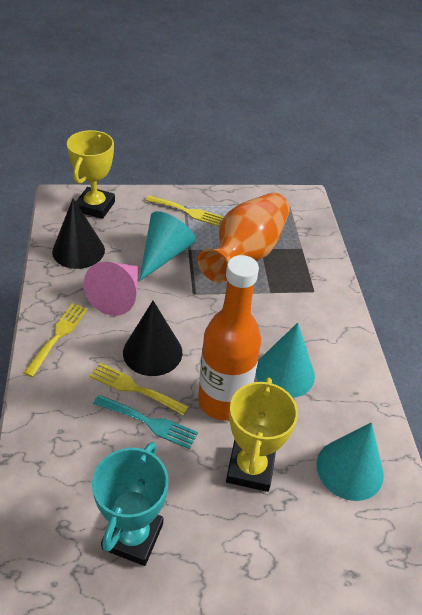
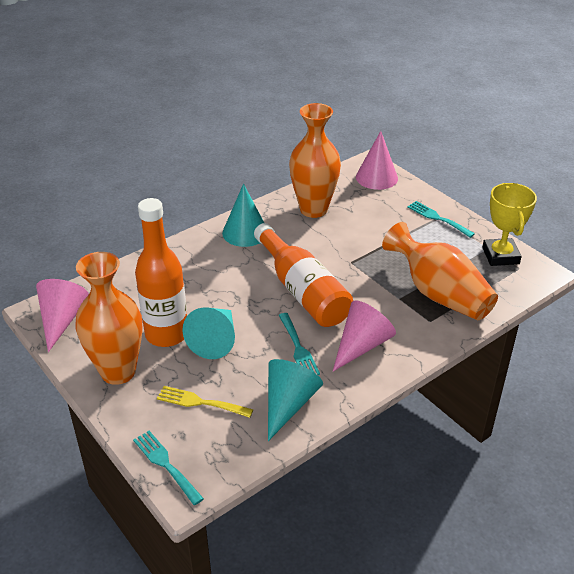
black cone: [52,199,105,269] [123,301,182,376] = 2 -> none = 0
orange bottle: [198,255,261,420] = 1 -> [135,198,187,347] [254,223,353,327] = 2
orange vase: [198,192,290,283] = 1 -> [75,252,143,385] [289,103,341,218] [382,222,498,320] = 3
pink cone: [84,262,139,316] = 1 -> [36,279,89,352] [333,301,396,371] [356,131,398,190] = 3
turquoise fork: [93,395,198,449] = 1 -> [133,431,204,505] [278,313,320,375] [407,201,475,238] = 3
turquoise trophy: [92,442,169,566] = 1 -> none = 0
yellow fork: [24,303,88,377] [90,363,189,416] [146,195,224,226] = 3 -> [157,386,253,418] = 1
yellow trophy: [67,130,115,219] [226,377,298,492] = 2 -> [482,183,537,266] = 1

